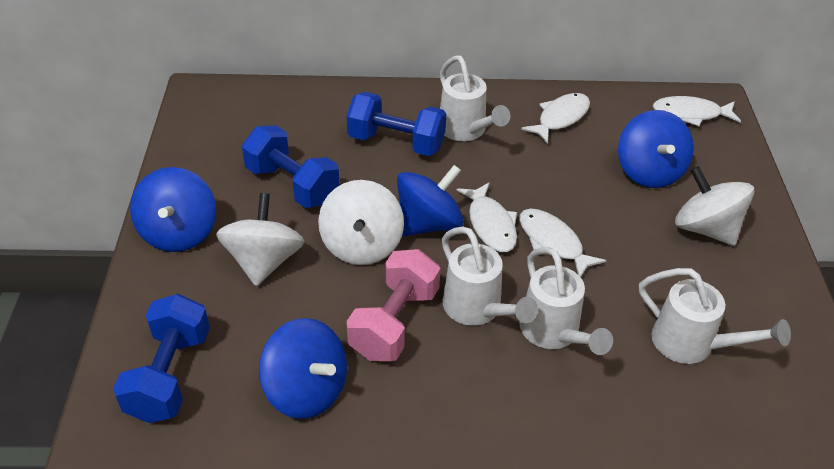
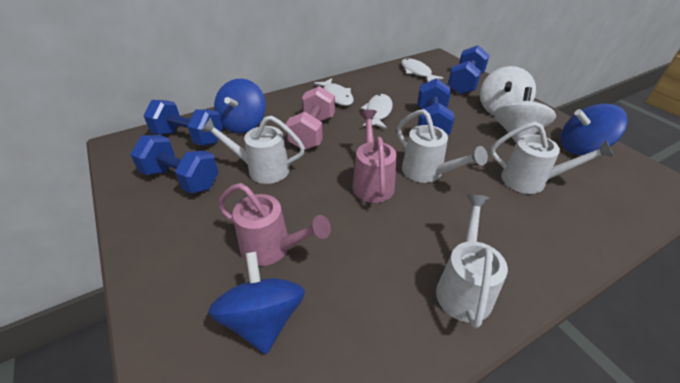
blue dumbbell: [113,294,210,423] [242,126,340,208] [347,92,446,156] = 3 -> [130,135,219,194] [144,100,223,146] [417,78,454,135] [448,45,490,94] = 4
blue spinning top: [130,167,216,252] [259,318,347,419] [397,165,464,236] [618,110,694,188] = 4 -> [208,252,305,354] [214,79,266,133] [561,104,628,155] = 3
pink watering can: none = 0 -> [218,183,331,266] [353,110,397,203] = 2
white fish: [457,182,517,252] [519,208,606,277] [521,93,590,144] [652,96,741,126] = 4 -> [314,78,354,106] [361,94,393,129] [401,58,443,82] = 3
white spinning top: [216,193,305,286] [318,180,404,265] [675,166,754,246] = 3 -> [480,66,536,115] [494,87,556,143] = 2

